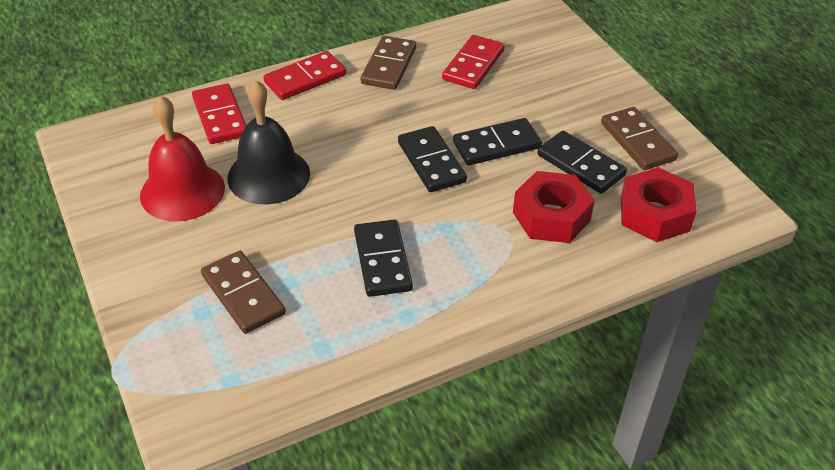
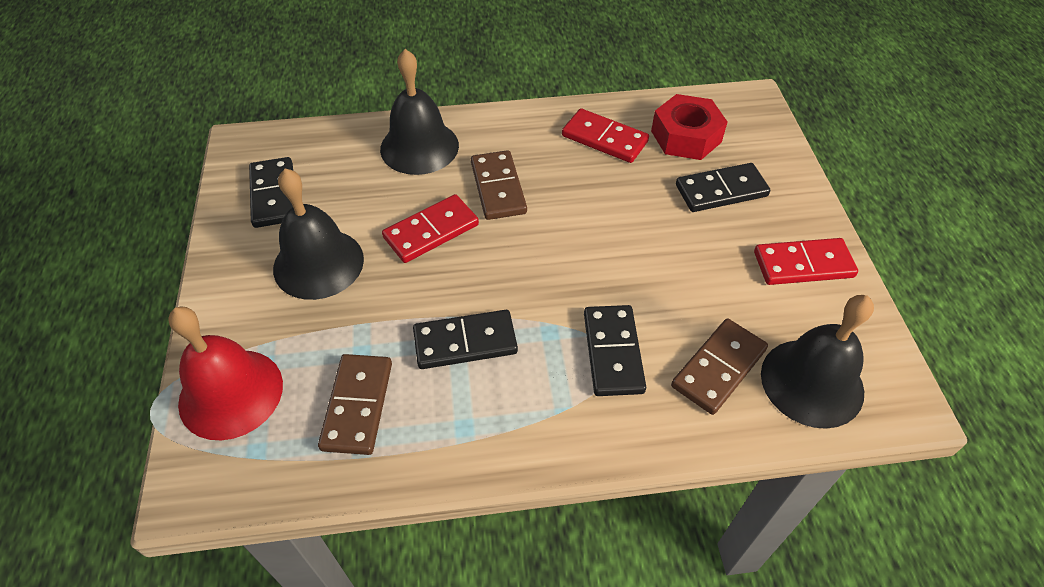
black bell: [227,80,310,205] = 1 -> [273,168,364,300] [380,49,459,175] [761,295,874,429] = 3
red nut: [513,171,595,243] [621,167,697,242] = 2 -> [651,94,727,160] = 1

